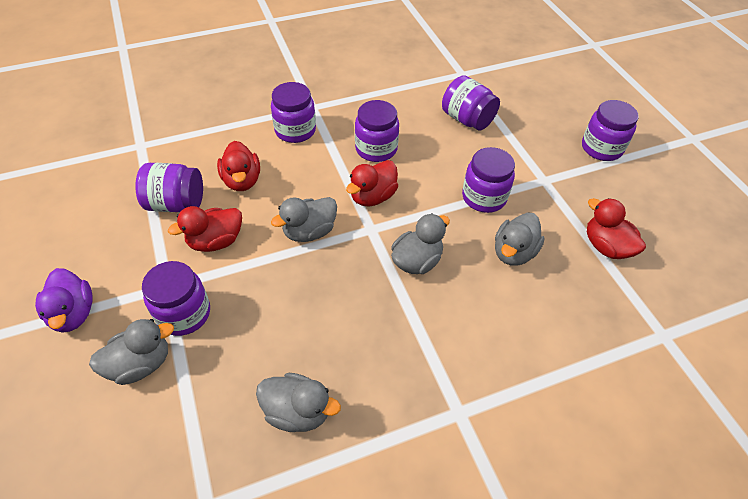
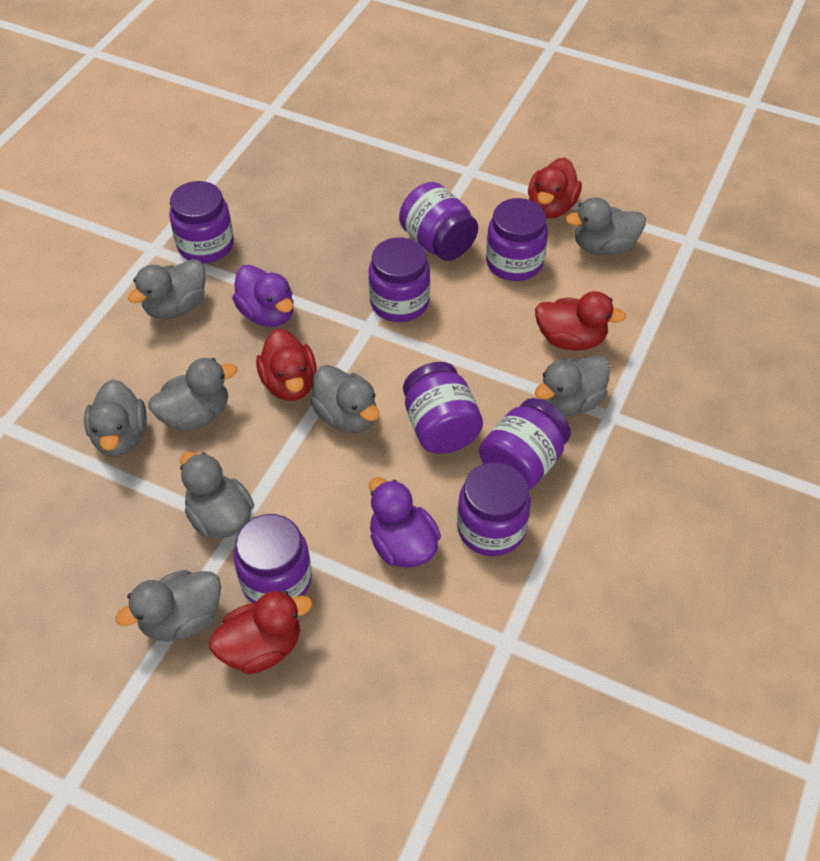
grey duck: [89,319,174,385] [256,373,341,432] [271,197,337,242] [391,214,450,274] [495,212,545,266] = 5 -> [84,379,147,457] [116,570,221,642] [128,259,205,320] [149,358,237,431] [180,452,254,538] [310,365,379,433] [535,355,610,417] [565,197,646,256] = 8
purple duck: [35,268,93,333] = 1 -> [232,265,294,327] [369,477,441,568] = 2
purple jar: [135,163,203,212] [142,261,210,336] [271,82,316,143] [355,100,399,162] [442,76,500,130] [462,147,515,213] [582,100,639,161] = 7 -> [169,181,234,263] [234,514,312,603] [368,237,430,322] [399,182,478,261] [403,362,483,454] [457,462,531,556] [479,398,571,490] [486,198,548,281] = 8

